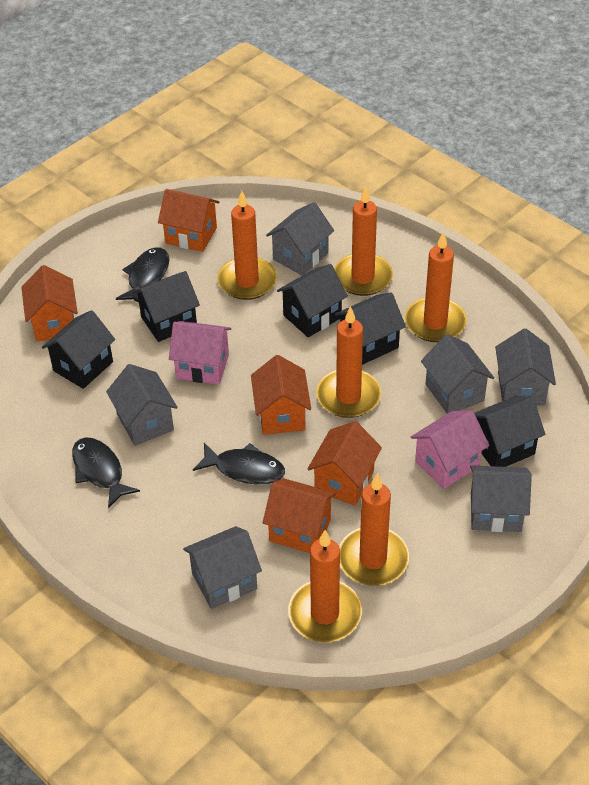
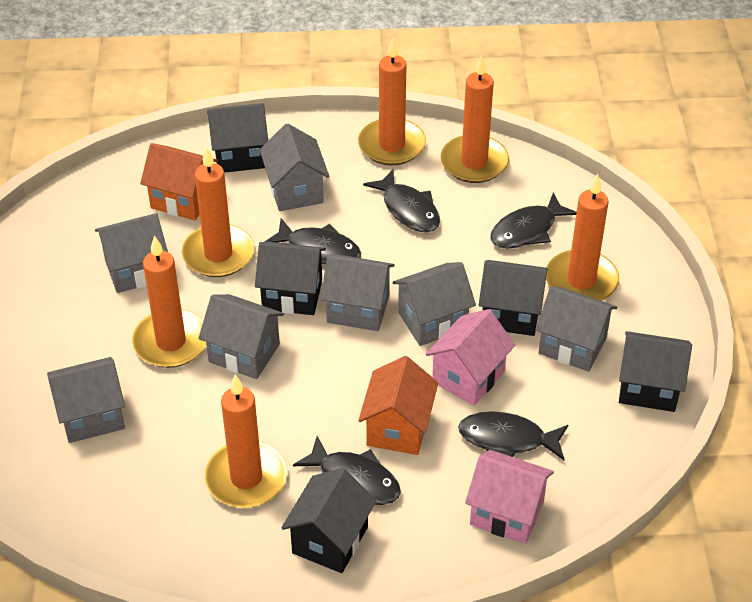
black fish: [72,437,140,509] [116,247,169,303] [193,443,285,484] = 3 -> [265,218,361,265] [293,436,401,505] [363,170,440,232] [458,411,568,460] [490,193,577,249] = 5
grey house: [106,364,178,446] [183,526,262,609] [266,202,334,275] [421,334,494,414] [470,465,532,532] [495,328,556,406] = 6 -> [47,357,125,443] [95,213,168,293] [198,294,284,379] [260,123,330,211] [321,254,395,331] [393,262,476,346] [536,286,617,372] = 7
orange house: [21,265,78,341] [158,189,219,252] [251,355,311,435] [263,478,336,553] [307,421,382,506] = 5 -> [140,143,218,220] [358,356,438,455] = 2

